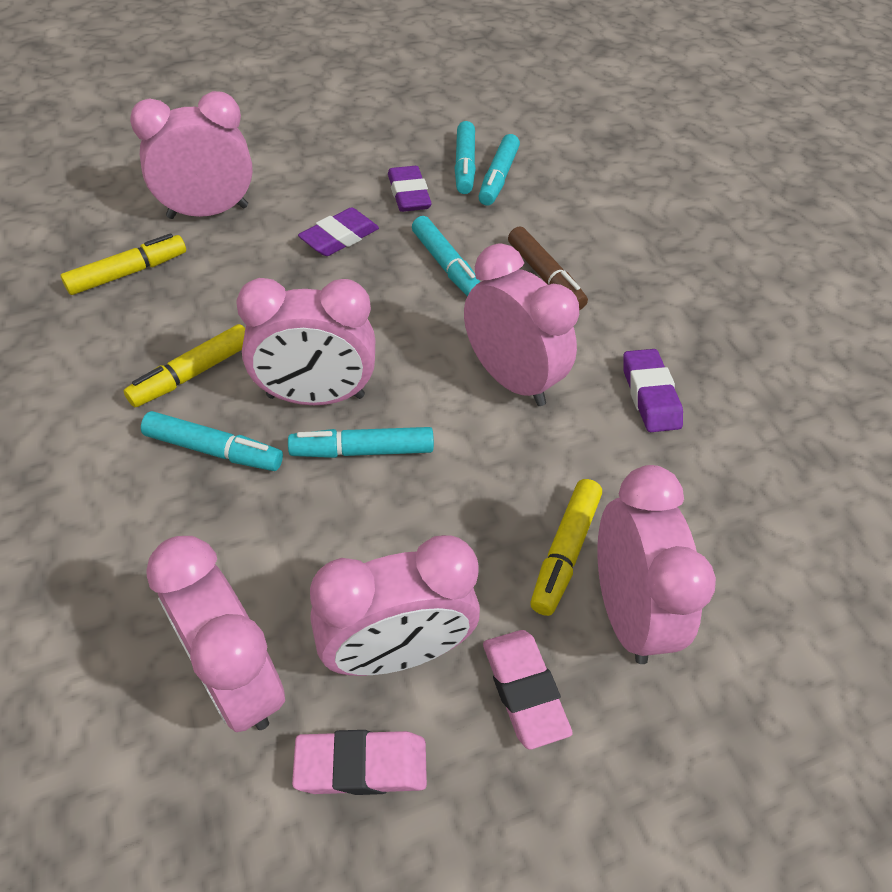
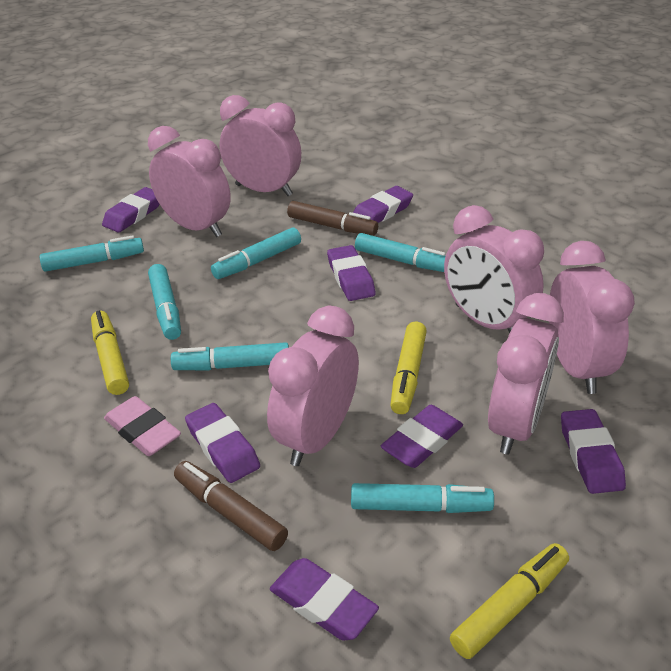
brown marker: [508,226,588,310] = 1 -> [174,461,288,551] [287,201,378,236] = 2
pink eraser: [292,730,427,795] [483,630,573,750] = 2 -> [104,396,181,456] = 1
purple eraser: [298,208,379,256] [388,166,432,212] [623,349,683,432] = 3 -> [102,187,159,232] [185,403,260,483] [270,558,379,641] [327,245,375,301] [353,186,413,223] [381,405,463,468] [561,409,626,494] = 7
turquoise marker: [141,411,283,471] [288,427,434,458] [412,216,480,296] [455,121,476,194] [478,134,520,206] = 5 -> [40,235,144,272] [148,264,181,340] [171,342,289,370] [211,227,301,279] [351,483,494,513] [355,233,446,272] = 6

